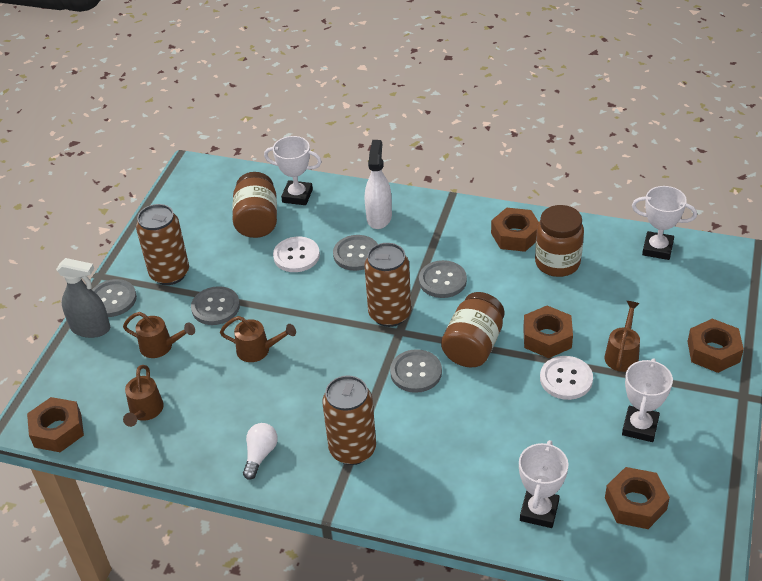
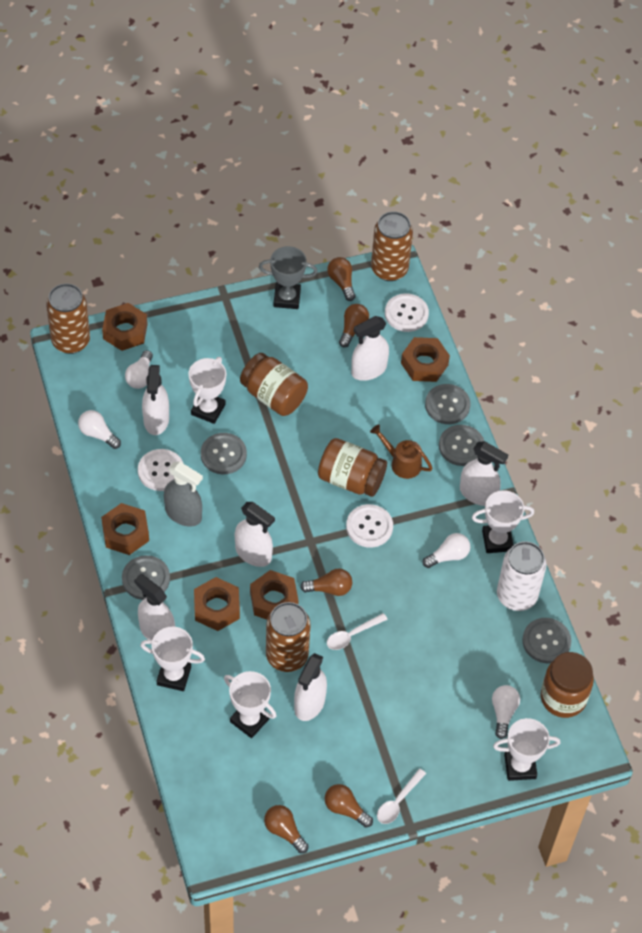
brown light bulb: none = 0 -> [264,805,308,853] [300,568,352,596] [325,784,373,828] [327,257,356,301] [339,304,369,348] = 5
brown watering can: [123,312,195,358] [123,365,164,427] [220,316,296,362] [605,301,640,372] = 4 -> [370,425,433,479] = 1
grey trophy: none = 0 -> [259,246,318,309] = 1
white button: [273,237,320,272] [540,356,593,400] = 2 -> [138,449,183,491] [346,504,393,548] [385,293,429,332] = 3
white can: none = 0 -> [497,541,547,611] = 1
white light bulb: [243,423,278,480] = 1 -> [78,410,121,449] [125,350,153,389] [423,533,470,568] [492,685,520,739] = 4
white spoon: none = 0 -> [327,613,388,650] [377,769,426,824] = 2
white spray bottle: [365,140,392,229] = 1 -> [134,574,175,640] [142,365,169,435] [235,502,275,567] [294,653,327,721] [351,316,389,381] [460,441,508,506] = 6
white trophy: [264,136,322,205] [519,440,569,528] [622,358,673,442] [632,186,697,260] = 4 -> [140,627,205,691] [189,357,227,424] [224,671,277,738] [472,490,534,553] [493,718,560,781] = 5

